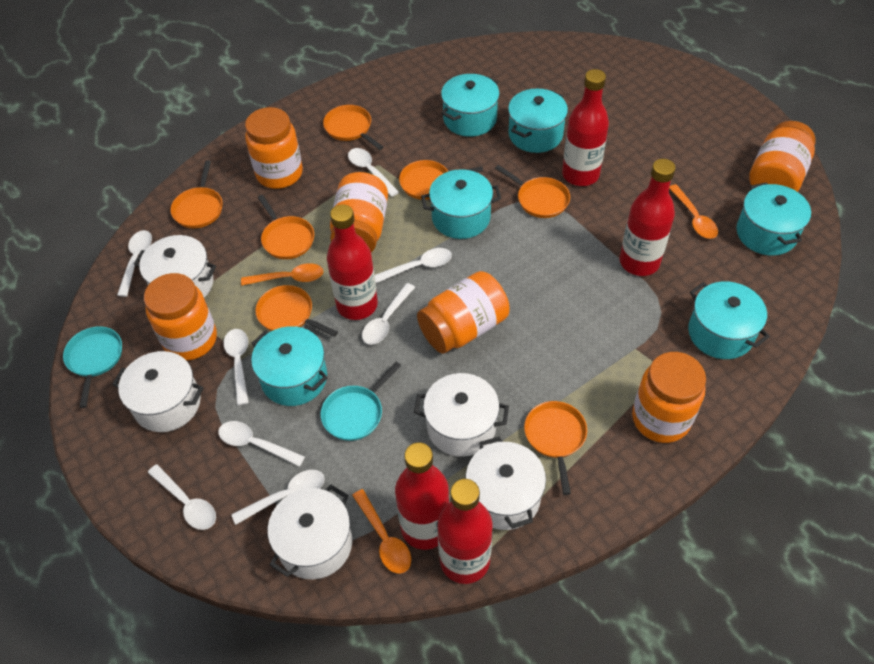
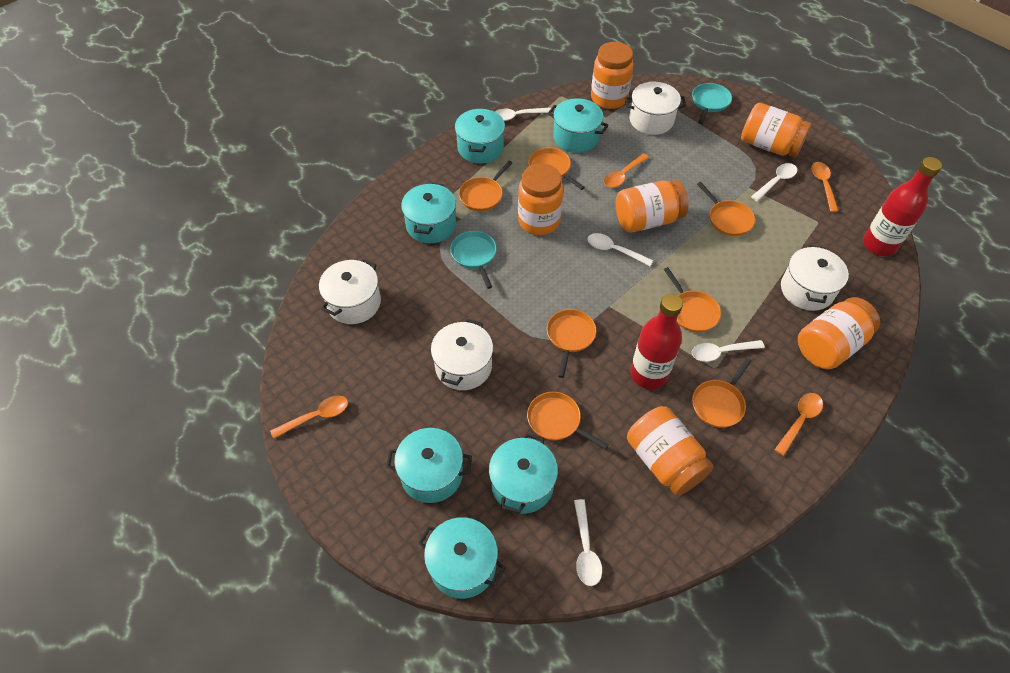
orange spoon: [241,263,323,286] [352,489,411,574] [669,184,718,239] = 3 -> [270,395,348,439] [604,153,649,188] [775,393,823,456] [811,162,838,212] = 4
red bottle: [327,204,378,320] [395,442,450,550] [437,479,493,584] [562,69,609,186] [620,159,676,276] = 5 -> [630,294,683,389] [863,157,942,256] = 2
white pot: [112,351,203,432] [134,235,216,298] [268,485,352,580] [414,373,509,457] [466,436,546,530] = 5 -> [319,259,381,324] [431,319,493,390] [625,82,686,135] [781,245,849,311] = 4
white spoon: [117,230,152,297] [148,464,216,530] [218,421,305,467] [223,329,249,406] [231,470,325,525] [348,148,399,197] [362,283,415,345] [375,248,452,283] = 8 -> [495,108,552,121] [574,499,602,586] [588,233,653,266] [692,340,765,362] [751,163,797,201] = 5

